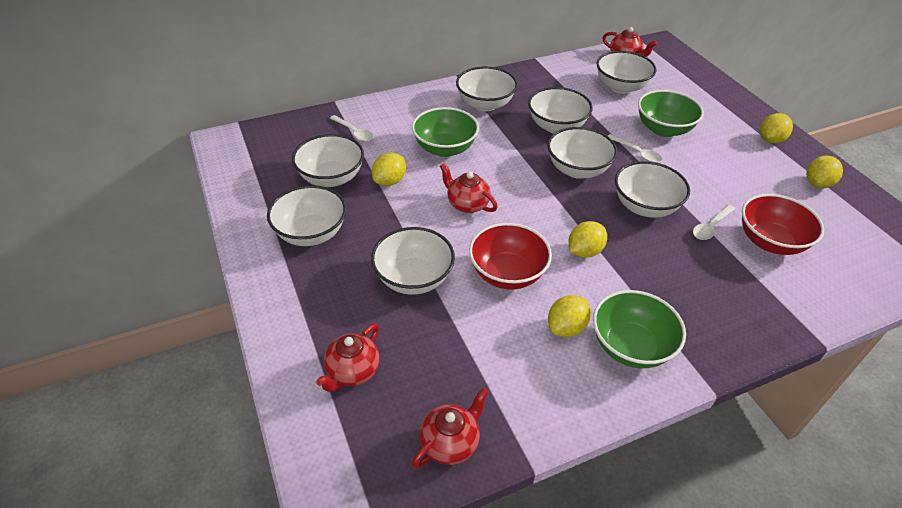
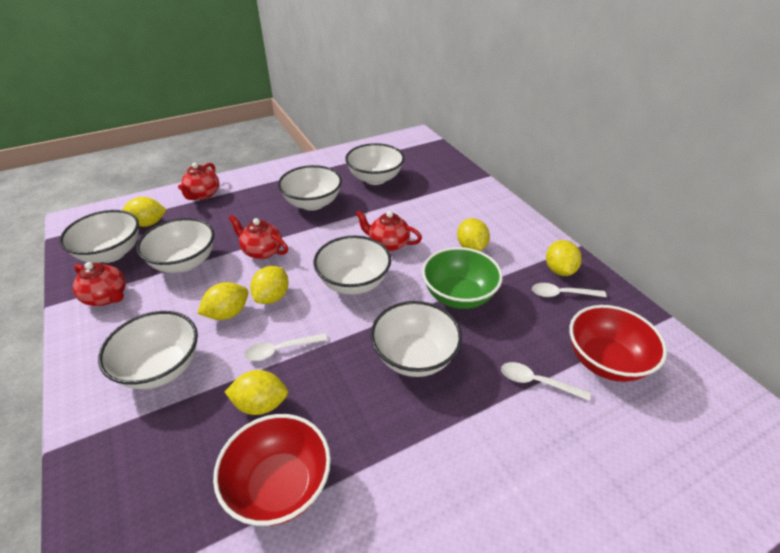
green bowl: [412,107,479,157] [593,290,686,368] [638,90,704,137] = 3 -> [422,247,503,309] = 1
white bowl: [267,185,346,246] [292,134,364,187] [371,227,455,295] [456,67,518,111] [528,87,593,134] [548,127,618,179] [597,51,657,94] [615,161,690,218] = 8 -> [59,210,139,263] [98,311,198,389] [136,218,215,273] [278,165,342,211] [313,236,391,295] [345,143,405,185] [371,301,462,377] = 7
yellow lemon: [372,153,406,186] [548,295,591,337] [568,221,607,258] [760,113,793,144] [806,156,843,188] = 5 -> [122,197,166,227] [197,282,248,320] [225,370,288,415] [250,266,289,304] [457,218,490,251] [546,240,582,276] = 6

